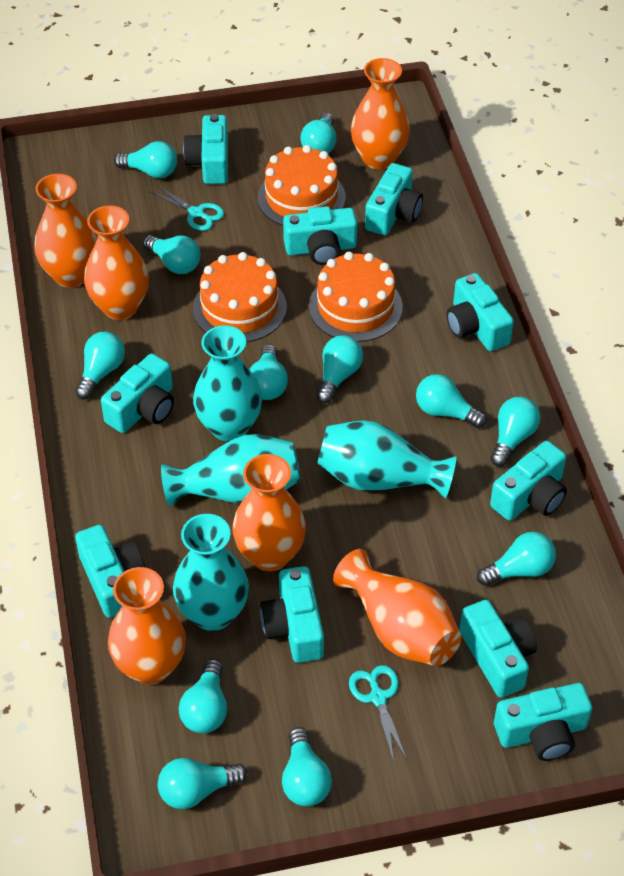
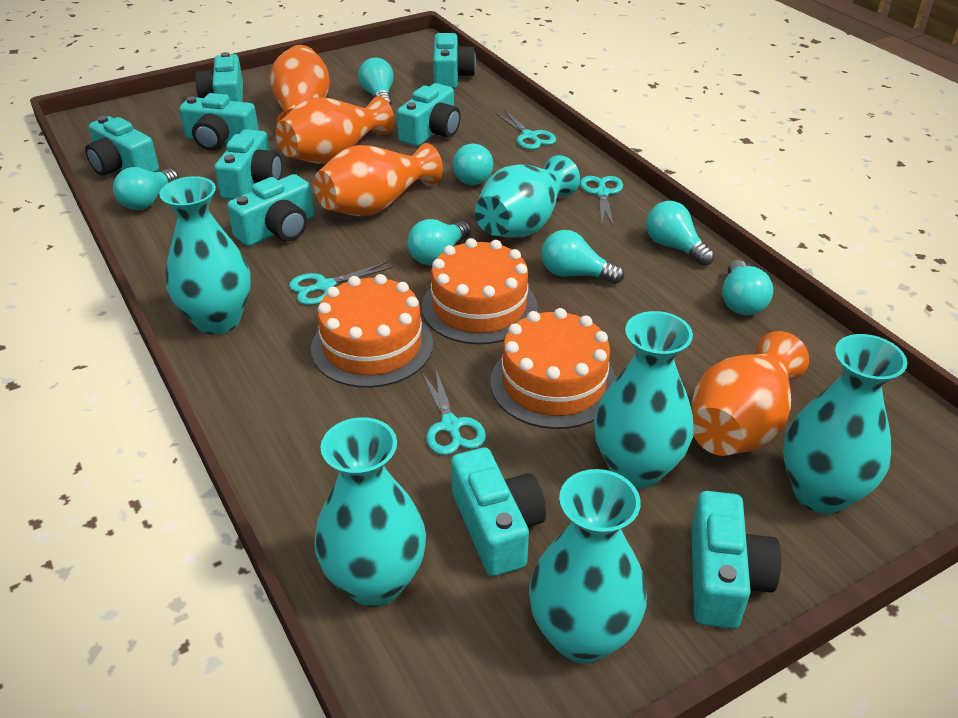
orange vase: [34,174,97,288] [84,205,149,320] [108,567,186,685] [232,454,306,571] [333,549,461,666] [351,58,410,169] = 6 -> [270,45,330,126] [276,96,394,164] [314,143,443,216] [692,331,809,456] = 4
turquoise camera: [75,525,145,618] [101,354,174,433] [183,114,228,184] [260,566,324,663] [283,206,357,265] [365,163,423,235] [447,273,514,351] [459,600,537,698] [490,441,567,521] [494,683,592,761] = 10 -> [85,116,159,176] [179,93,259,151] [195,52,243,102] [215,129,282,200] [227,174,314,246] [397,83,461,146] [433,33,476,89] [451,447,546,576] [691,491,781,629] = 9
turquoise light bulb: [75,331,125,400] [114,141,177,178] [143,235,201,274] [158,758,247,809] [179,659,227,733] [249,344,288,400] [282,727,332,806] [300,113,336,153] [316,335,363,403] [416,374,487,428] [477,532,556,586] [490,397,540,467] = 12 -> [113,167,179,210] [358,58,394,106] [407,219,471,265] [453,144,493,185] [541,230,624,284] [646,201,714,266] [722,260,773,315] = 7
turquoise scissors: [150,185,224,231] [349,665,407,762] = 2 -> [289,261,393,305] [421,367,486,455] [496,110,556,150] [580,176,623,228] = 4
turquoise vase: [161,434,301,507] [173,514,249,631] [193,325,262,442] [317,420,456,498] = 4 -> [159,176,251,335] [314,417,426,607] [475,155,580,238] [529,469,647,664] [594,311,694,488] [783,334,907,514] = 6

